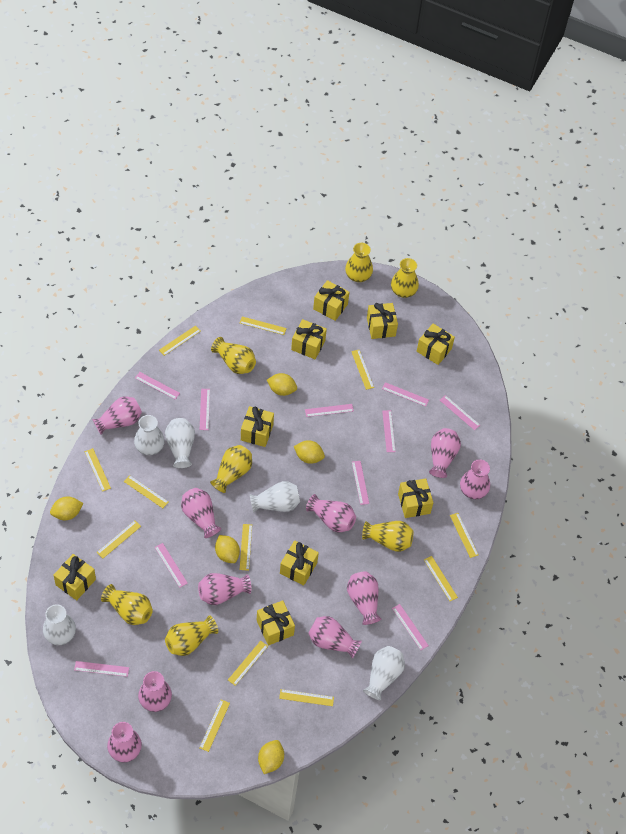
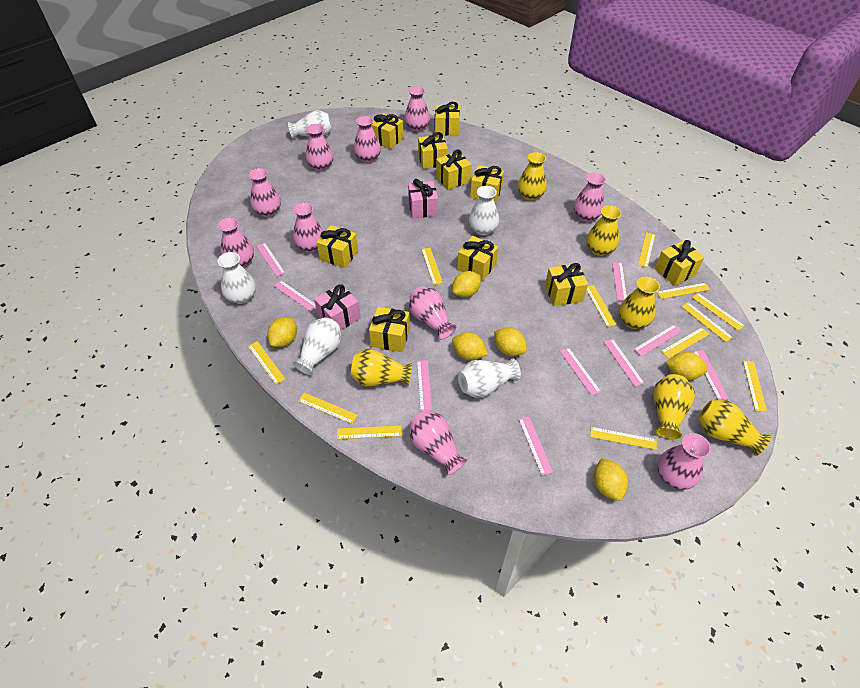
pink gift: none = 0 -> [314,284,361,330] [408,179,438,218] = 2
pink ruler: [74,661,129,677] [135,372,180,400] [155,543,188,588] [200,389,210,430] [305,404,354,417] [352,461,369,505] [382,382,429,406] [382,410,396,452] [392,604,429,650] [440,395,480,430] = 10 -> [257,242,285,277] [274,280,316,312] [417,360,432,412] [519,416,553,475] [560,347,601,396] [604,339,644,387] [612,262,627,301] [634,325,682,356] [693,350,729,400] = 9
yellow gift: [54,554,96,600] [241,406,274,447] [257,600,295,646] [280,540,319,586] [291,319,327,359] [313,280,349,321] [367,303,398,339] [398,478,433,518] [417,324,455,365] = 9 -> [316,225,358,268] [369,307,410,352] [371,113,404,149] [418,132,448,169] [435,102,460,135] [436,150,471,190] [457,236,498,281] [470,165,504,203] [545,263,588,306] [655,240,705,286] = 10
yellow lemon: [50,497,84,520] [215,535,240,563] [258,740,284,774] [267,373,297,396] [294,440,325,464] = 5 -> [268,317,297,347] [452,271,481,297] [452,332,488,361] [494,327,527,356] [594,458,628,501] [666,352,708,380] = 6
yellow vase: [101,584,153,625] [165,615,218,656] [210,445,252,493] [211,337,256,374] [345,243,373,282] [362,521,414,552] [391,258,419,298] = 7 -> [351,349,412,386] [518,152,547,201] [587,206,622,256] [619,277,660,329] [653,374,695,439] [698,400,771,456] = 6

